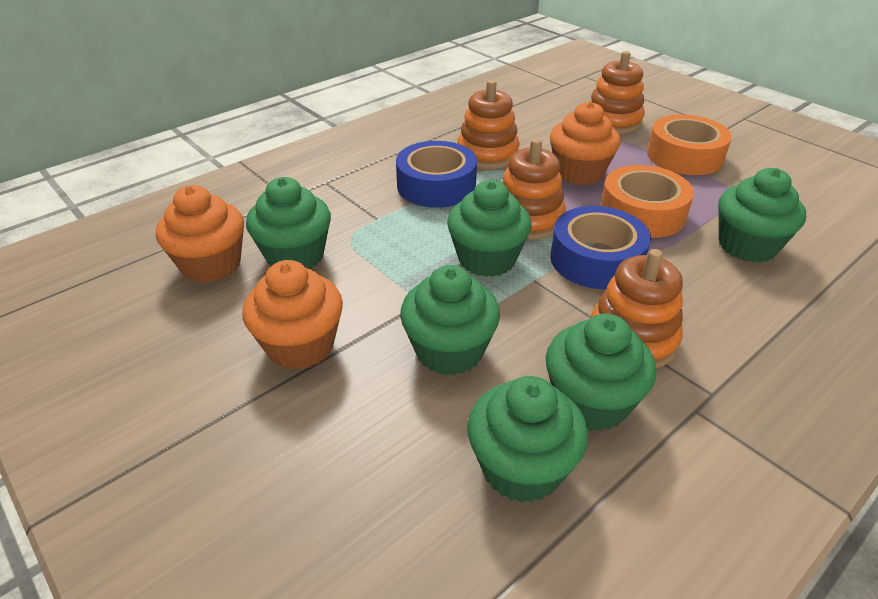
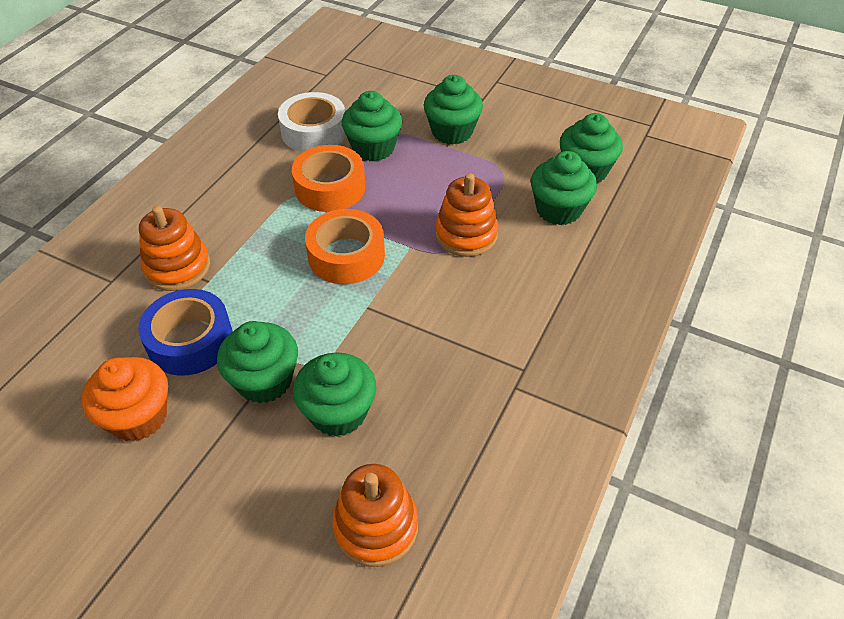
blue tape: [396,141,477,208] [550,206,651,289] = 2 -> [139,289,233,376] = 1
orange cupcake: [156,185,244,283] [242,260,343,370] [550,101,621,185] = 3 -> [82,357,168,441] = 1
orange stacking toy: [457,80,520,169] [502,139,566,240] [590,51,645,134] [591,249,683,368] = 4 -> [139,206,210,291] [332,464,418,567] [435,173,499,257] = 3
white tape: none = 0 -> [278,92,346,152] = 1

